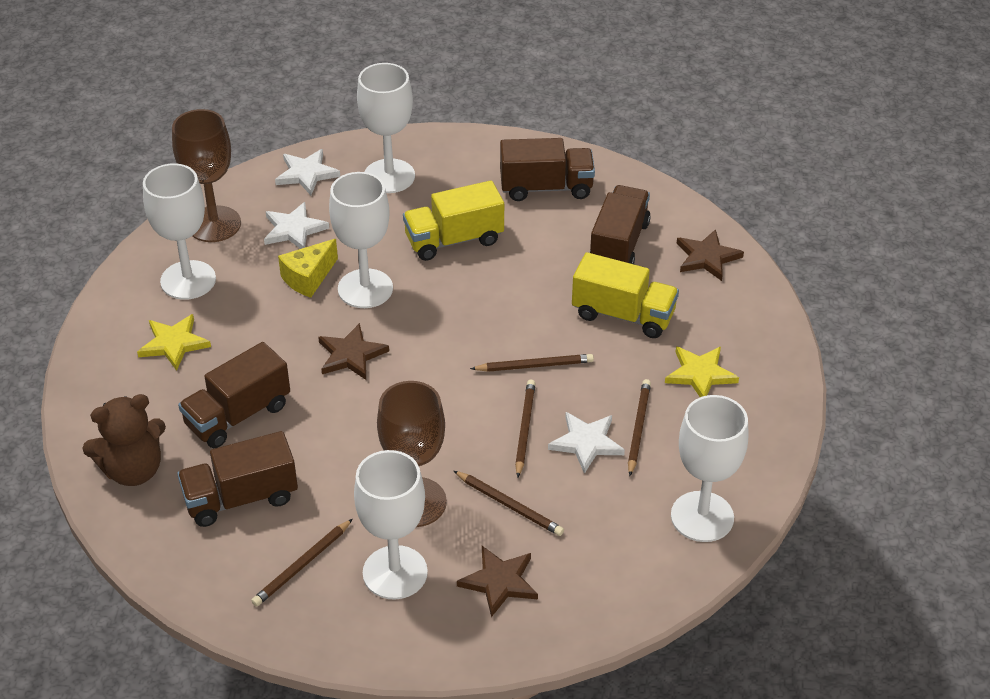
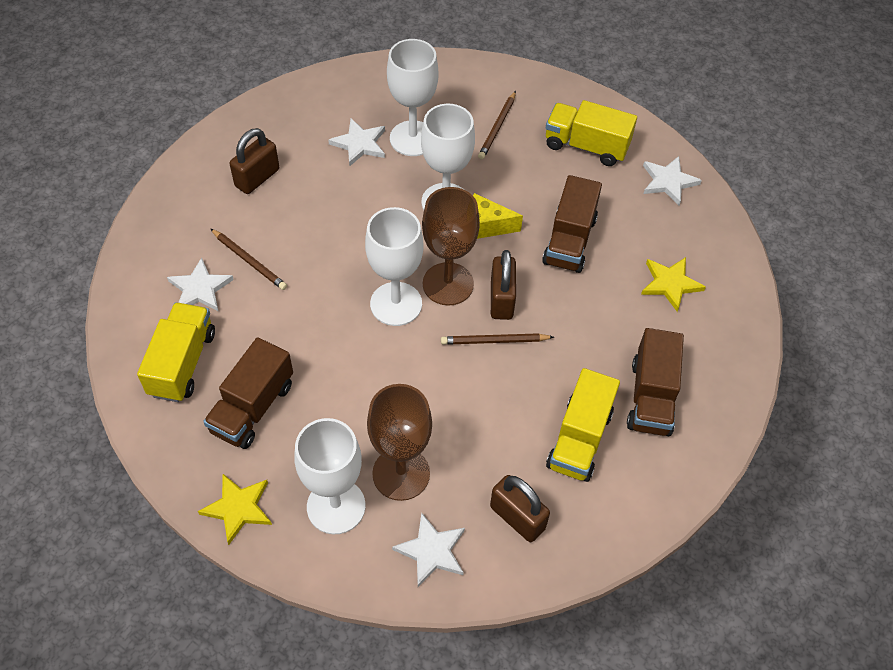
brown padlock: none = 0 -> [230,128,279,194] [490,475,550,542] [491,250,516,320] = 3
brown pencil: [251,519,353,606] [454,471,564,536] [470,354,594,372] [515,379,536,477] [628,379,651,476] = 5 -> [211,229,287,290] [441,333,554,345] [478,91,516,159] = 3
brown star: [318,323,389,380] [457,546,538,617] [677,229,744,281] = 3 -> none = 0
brown teddy bear: [82,394,166,486] = 1 -> none = 0
brown truck: [177,431,298,527] [178,342,290,448] [500,138,595,201] [589,185,651,264] = 4 -> [203,337,293,449] [542,175,602,273] [627,328,684,436] = 3
white goblet: [143,164,216,300] [329,172,393,308] [354,450,428,600] [357,63,415,193] [671,395,748,542] = 5 -> [294,418,365,534] [365,207,424,326] [387,39,439,156] [421,104,475,210] = 4
white star: [264,202,329,249] [275,149,340,195] [548,412,625,474] = 3 -> [167,258,234,312] [328,119,385,166] [392,512,465,587] [643,156,702,205] = 4
yellow truck: [403,180,504,261] [572,252,679,338] = 2 -> [137,302,215,402] [546,100,637,166] [546,368,620,482] = 3

